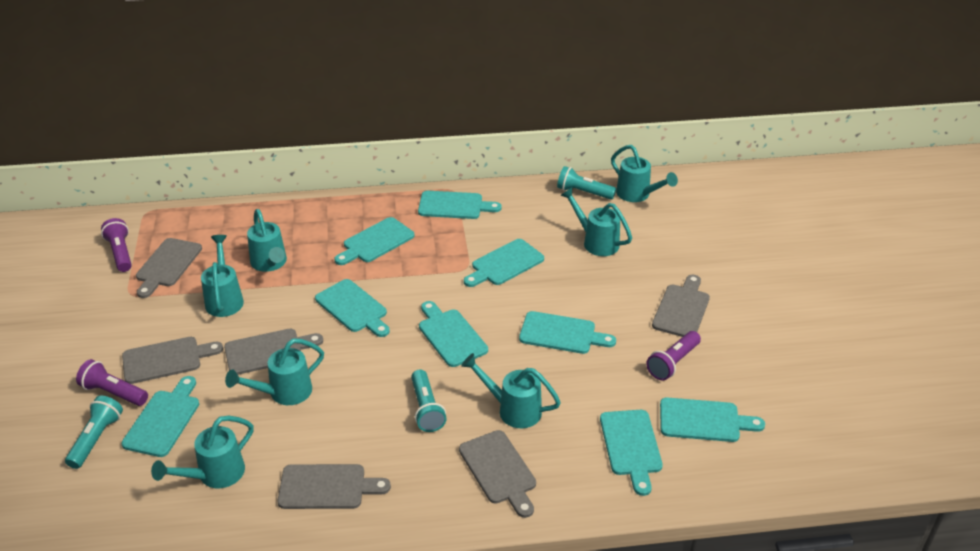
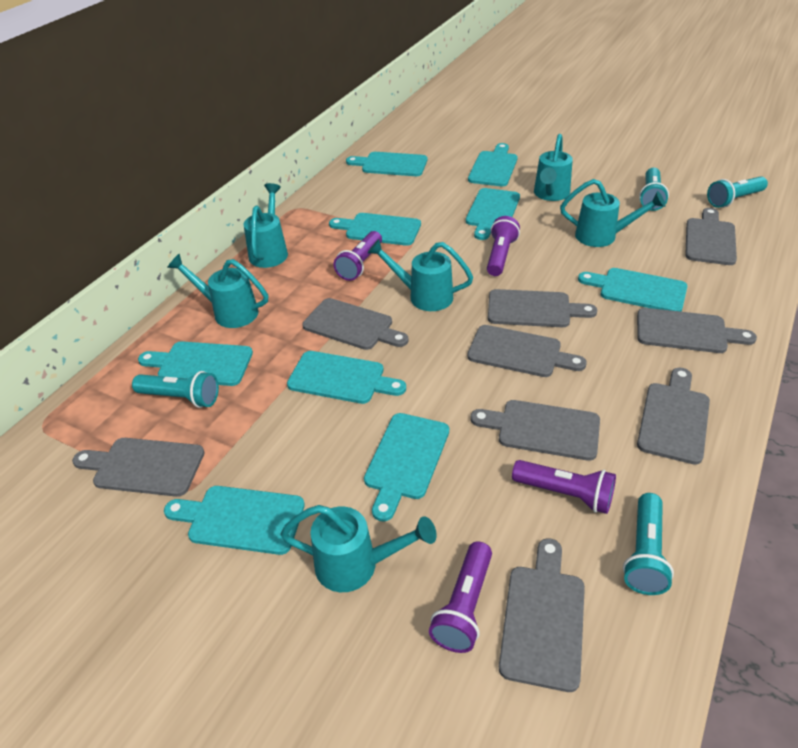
grey cutting board: [122,337,223,384] [136,238,202,298] [224,329,323,375] [278,464,391,509] [459,430,536,518] [652,274,710,337] = 6 -> [72,438,205,497] [302,298,409,350] [467,325,587,377] [471,400,600,461] [488,289,597,327] [499,538,585,692] [637,308,757,353] [637,368,710,465] [685,208,737,265] = 9
purple flashlight: [76,359,148,406] [101,218,132,272] [646,331,701,380] = 3 -> [333,231,382,281] [429,541,492,653] [487,216,520,276] [512,460,616,514] = 4
turquoise flashlight: [65,396,123,469] [411,369,447,432] [557,166,616,200] = 3 -> [132,371,219,408] [623,493,674,595] [639,168,669,211] [707,176,768,208] = 4
turquoise watering can: [151,416,254,488] [201,235,244,317] [225,338,324,405] [247,209,287,272] [461,353,561,428] [560,188,632,256] [611,145,678,202] = 7 -> [167,254,268,328] [243,183,288,268] [280,505,437,592] [368,239,473,311] [534,134,573,201] [560,179,666,247] = 6

